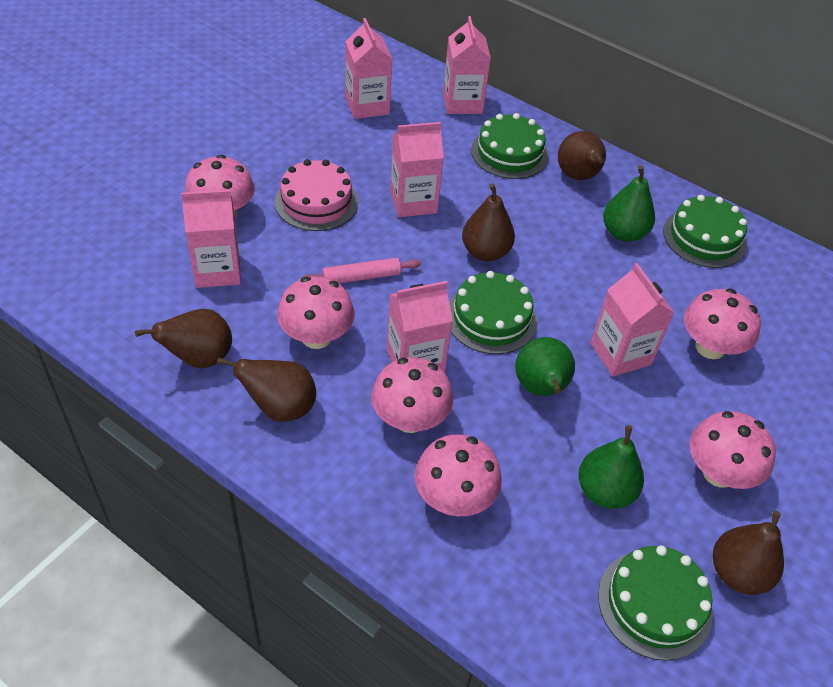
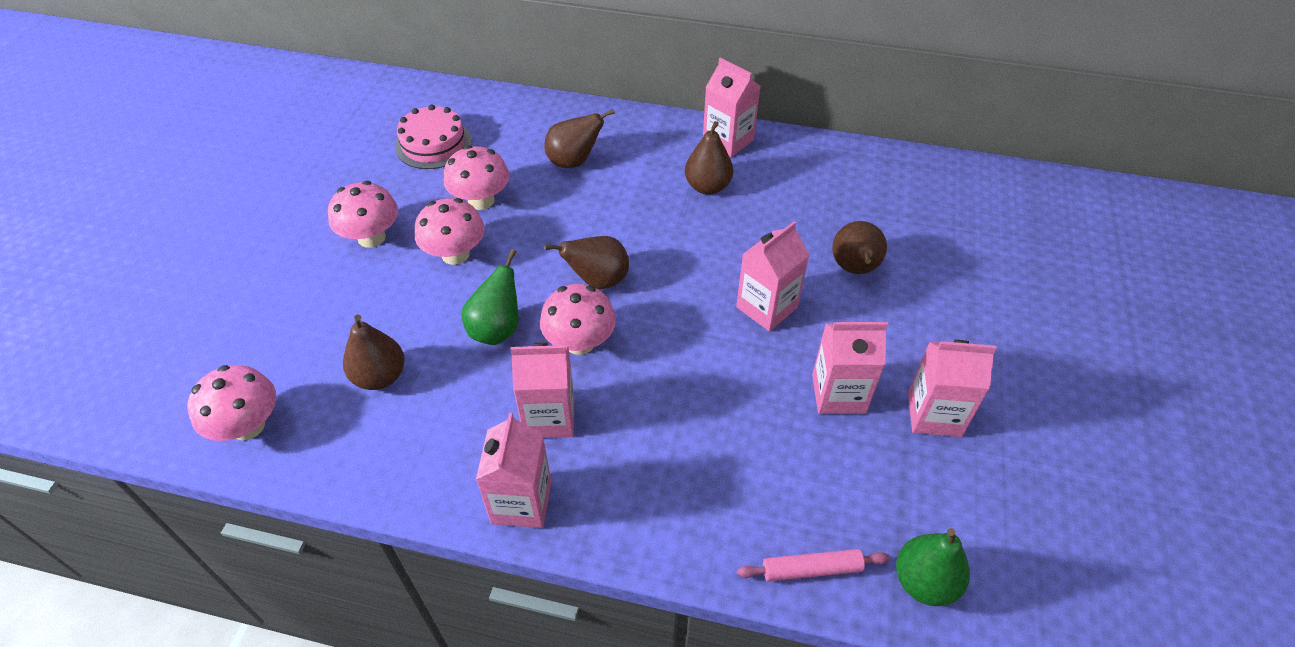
green cake: [449,271,537,354] [471,113,549,179] [598,546,713,661] [663,195,747,268] = 4 -> none = 0
green pear: [515,337,575,396] [578,425,644,509] [603,165,655,242] = 3 -> [462,249,518,345] [896,528,970,606] = 2
pink mushroom: [185,155,255,218] [277,276,354,349] [372,357,453,433] [415,434,502,516] [684,289,761,359] [690,411,776,489] = 6 -> [187,365,276,441] [328,181,398,248] [415,198,485,265] [443,145,510,210] [540,284,616,355] = 5

